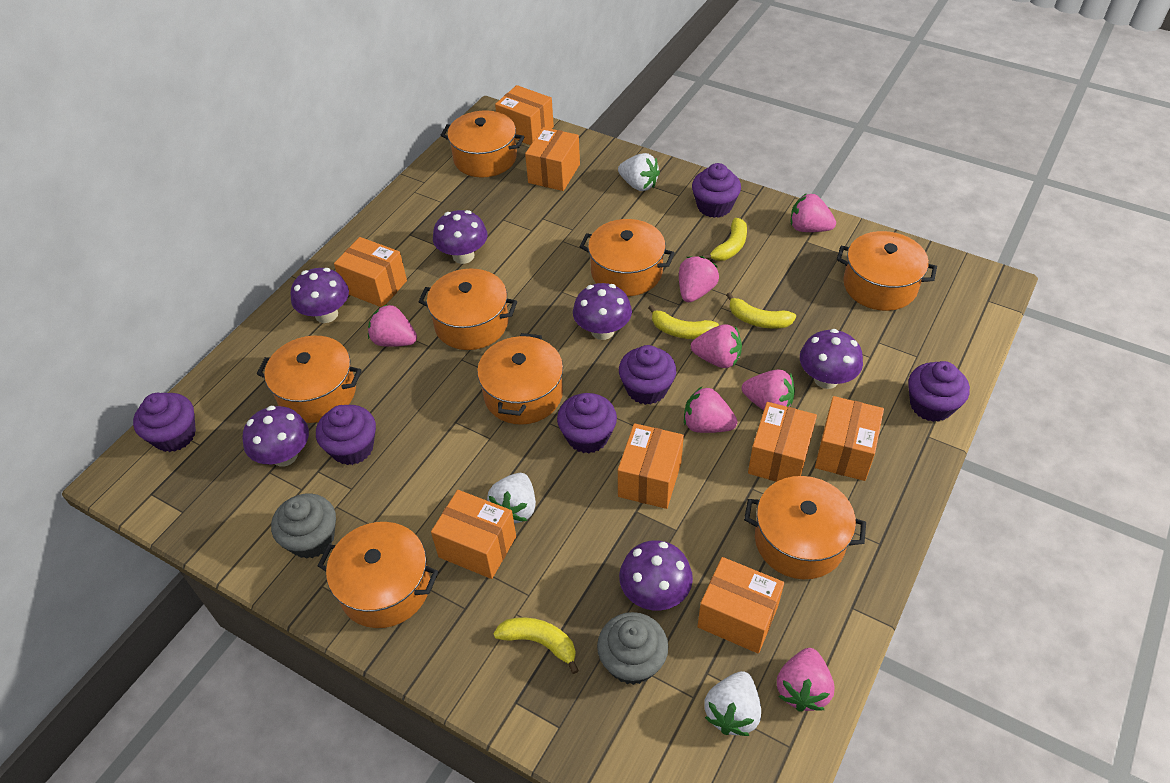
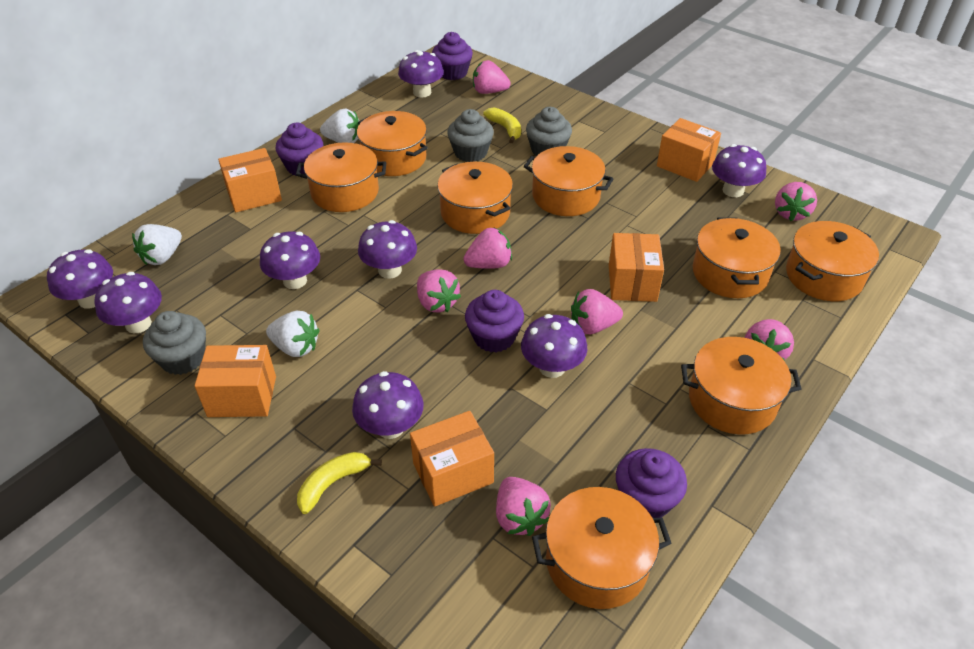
grey cupcake: [271,494,336,559] [597,612,668,685] = 2 -> [143,311,206,375] [447,109,494,162] [526,107,572,156] = 3
orange box: [334,237,407,307] [431,490,516,579] [495,85,554,145] [525,127,580,191] [618,423,684,509] [697,557,784,654] [748,402,817,482] [815,396,884,481] = 8 -> [195,345,276,417] [218,148,282,212] [410,411,494,507] [609,233,664,302] [657,118,721,182] = 5
purple cupcake: [133,393,196,452] [316,405,376,465] [557,393,617,454] [619,345,676,405] [692,163,741,218] [908,361,970,422] = 6 -> [276,123,323,176] [432,32,473,80] [465,290,524,352] [616,448,687,518] = 4
purple mushroom: [242,406,309,467] [290,268,349,323] [433,210,488,264] [573,283,632,340] [619,540,693,610] [800,329,863,389] = 6 -> [47,249,113,309] [94,272,162,334] [260,231,320,289] [352,371,424,439] [358,220,417,279] [398,50,444,97] [521,314,587,378] [712,144,766,197] = 8
yellow banana: [493,617,579,674] [648,305,719,339] [702,218,747,261] [726,292,796,329] = 4 -> [297,452,382,514] [483,107,521,143] = 2

